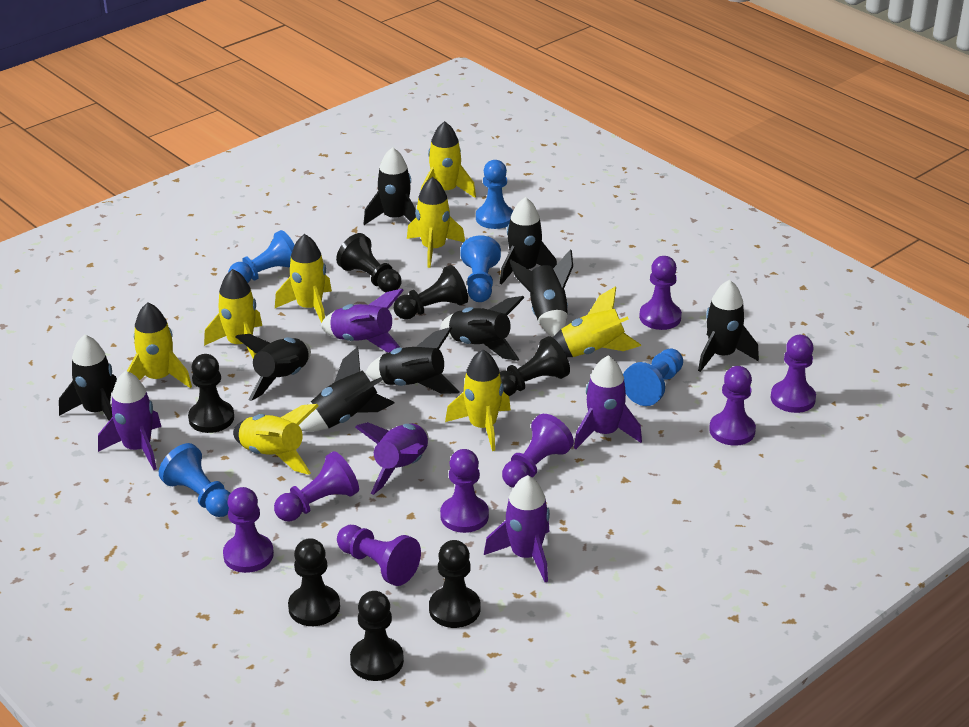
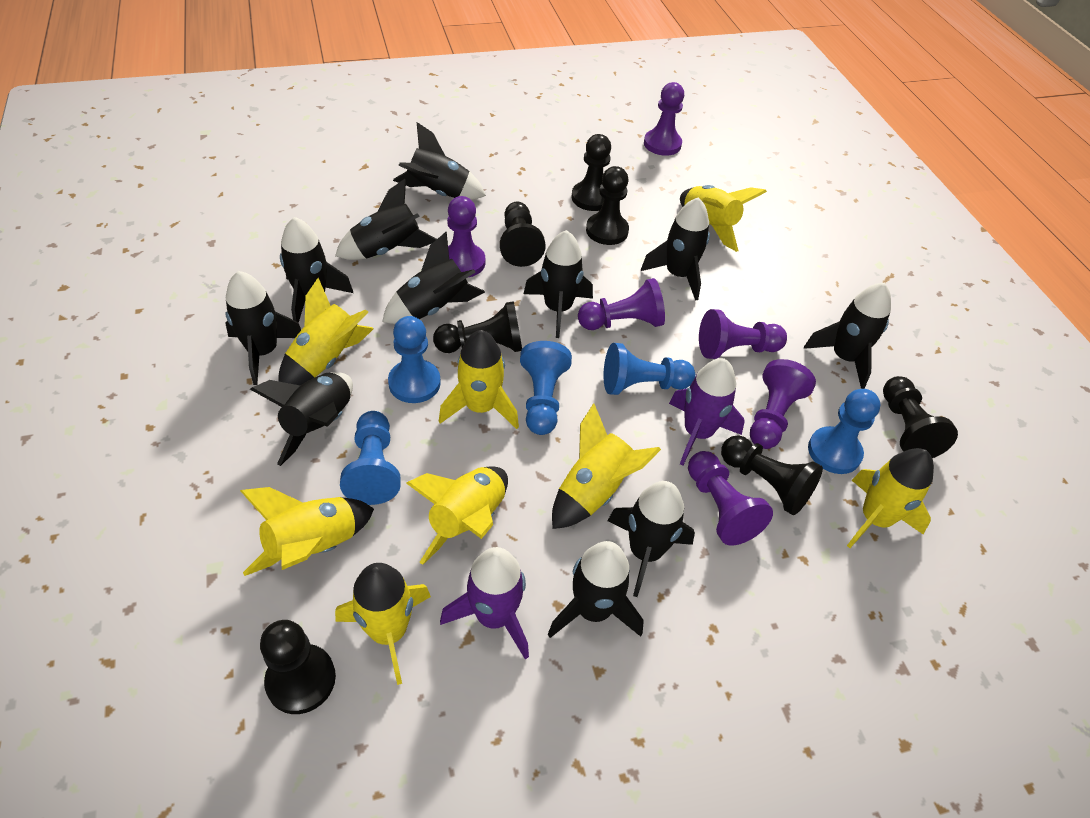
black rocket: [59,335,117,420] [235,334,311,401] [299,347,394,432] [363,147,416,225] [365,327,459,394] [440,296,525,361] [500,197,557,284] [510,249,573,337] [698,280,759,372] = 9 -> [225,271,301,385] [250,372,353,466] [280,217,353,323] [335,179,437,260] [382,232,485,324] [393,122,486,200] [524,230,593,338] [548,541,644,638] [608,481,695,597] [641,197,710,301] [804,283,891,389] = 11
purple pawn: [223,487,274,573] [274,451,359,522] [337,525,421,586] [440,449,489,533] [502,414,574,488] [639,256,682,330] [709,366,756,446] [770,335,816,413] = 8 -> [447,196,485,278] [578,278,665,330] [644,82,684,156] [688,451,773,545] [699,309,787,359] [750,359,816,449] = 6
purple rocket: [98,371,161,470] [321,289,404,352] [355,422,429,495] [484,475,550,582] [574,355,642,449] = 5 -> [440,547,529,659] [669,358,745,466] = 2

